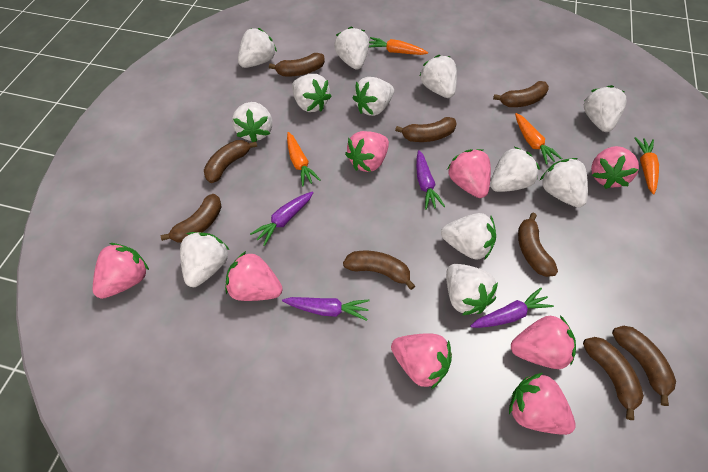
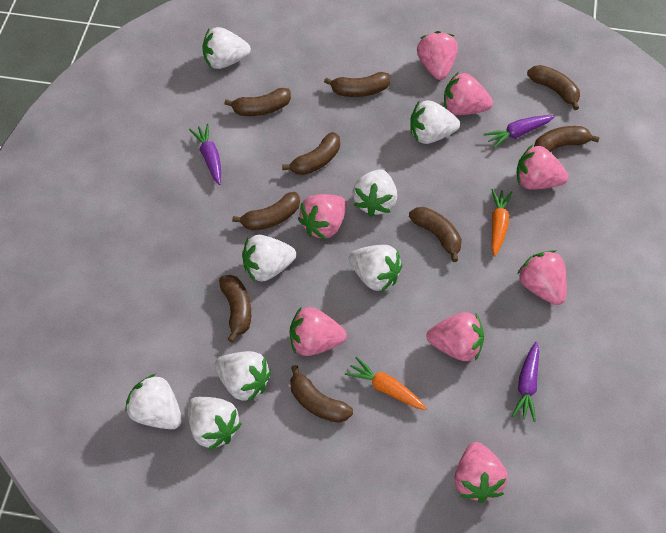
orange carrot: [287,132,321,187] [369,37,428,55] [515,113,562,165] [634,137,659,194] = 4 -> [345,357,427,410] [491,189,513,256] = 2
purple carrot: [250,191,314,246] [282,297,370,321] [416,150,445,210] [470,288,554,328] = 4 -> [189,124,221,185] [484,115,555,149] [512,342,539,422] = 3
white strawberry: [180,232,229,287] [232,102,272,142] [238,28,277,68] [292,74,332,112] [334,27,369,70] [353,77,394,116] [419,55,457,98] [441,213,496,260] [446,264,498,315] [490,147,540,192] [540,158,588,208] [584,85,627,132] = 12 -> [126,374,182,429] [188,397,242,451] [202,27,251,69] [215,351,271,403] [242,235,296,282] [349,245,402,292] [352,169,397,217] [410,100,460,144] = 8

